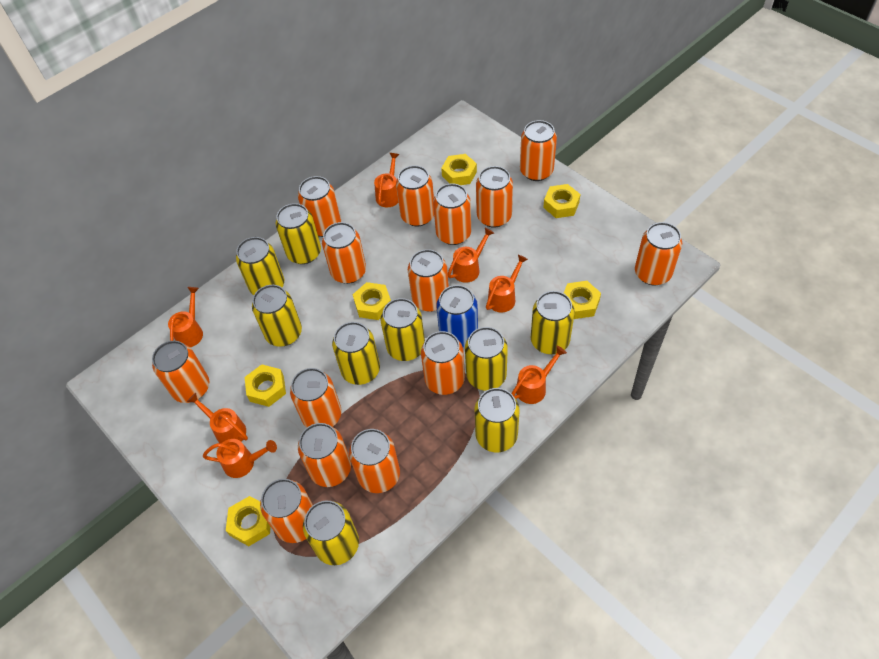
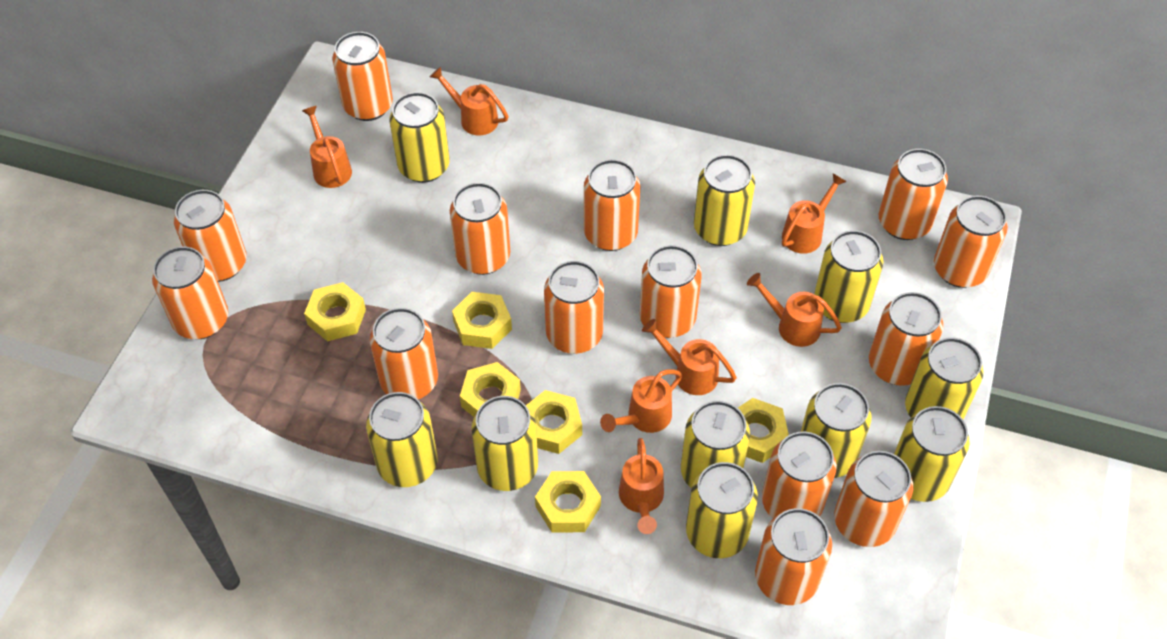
blue can: [436,285,478,347] = 1 -> none = 0
yellow can: [236,237,284,295] [252,285,302,347] [276,203,321,264] [303,501,359,565] [332,322,380,385] [380,298,425,361] [465,327,508,391] [474,388,520,452] [531,291,575,354] = 9 -> [366,392,438,487] [389,92,450,183] [472,396,538,491] [681,401,750,489] [686,462,758,558] [694,155,755,246] [801,383,872,478] [814,230,883,323] [894,406,970,502] [905,338,983,419] = 10

